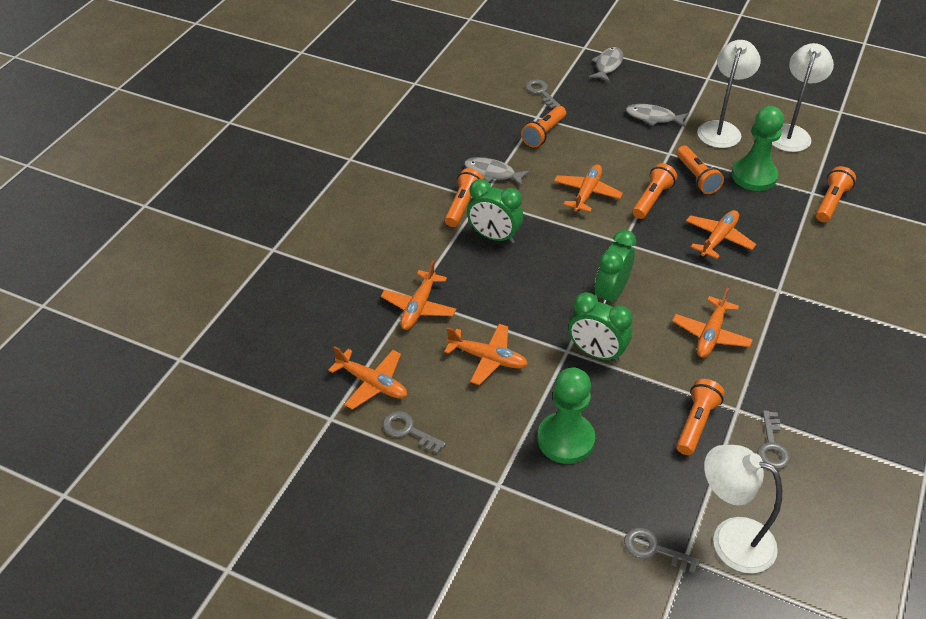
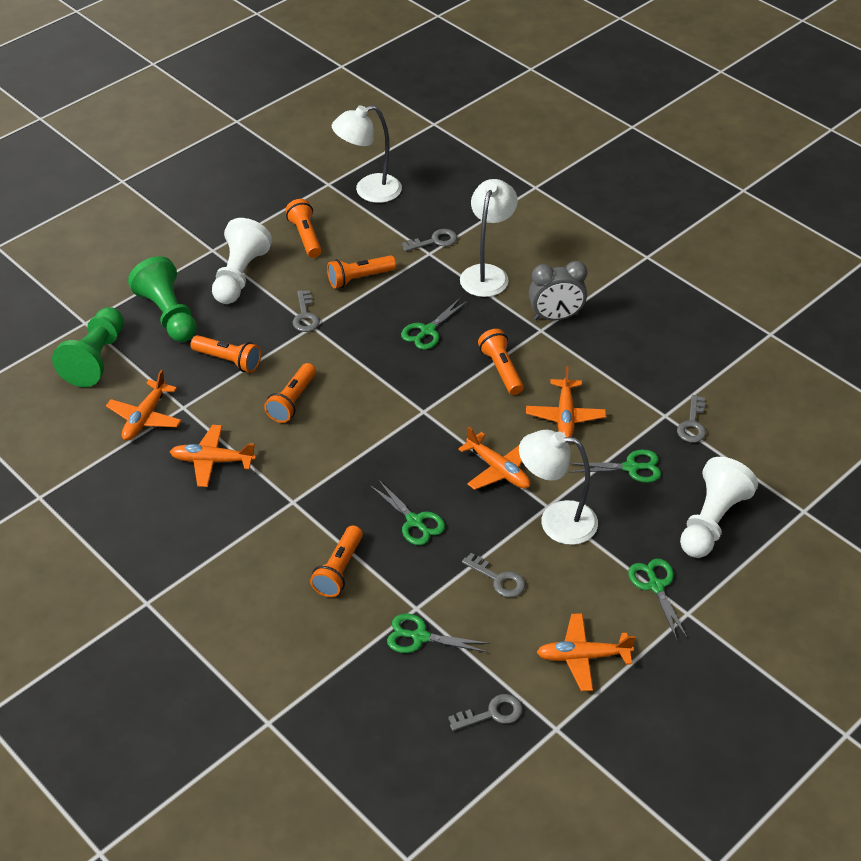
green clock: [467,179,523,244] [568,292,633,363] [595,230,636,304] = 3 -> none = 0
green scissors: none = 0 -> [370,479,445,545] [387,613,490,653] [401,298,468,350] [569,449,661,483] [628,558,687,640] = 5
grey clock: none = 0 -> [529,261,587,320] = 1
grey fish: [464,157,530,187] [589,47,623,82] [626,104,689,127] = 3 -> none = 0
grey key: [383,411,446,454] [526,80,560,109] [624,528,700,573] [757,411,790,469] = 4 -> [293,290,320,332] [402,229,457,252] [448,694,523,731] [462,553,525,598] [677,395,706,443] = 5
orange plane: [328,346,407,410] [381,260,456,330] [444,324,528,385] [554,164,623,212] [672,288,753,358] [686,210,756,259] = 6 -> [106,370,182,441] [170,425,256,487] [458,426,531,490] [526,366,606,437] [537,613,636,691] = 5
white pawn: none = 0 -> [212,218,272,304] [680,457,758,558] = 2

